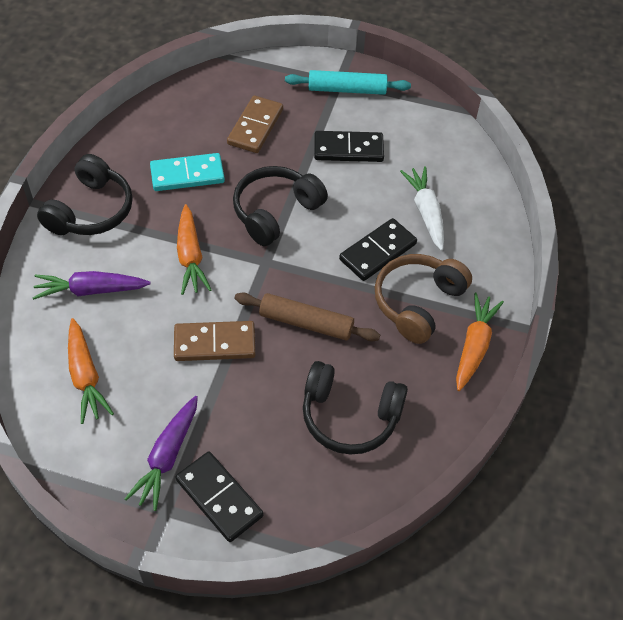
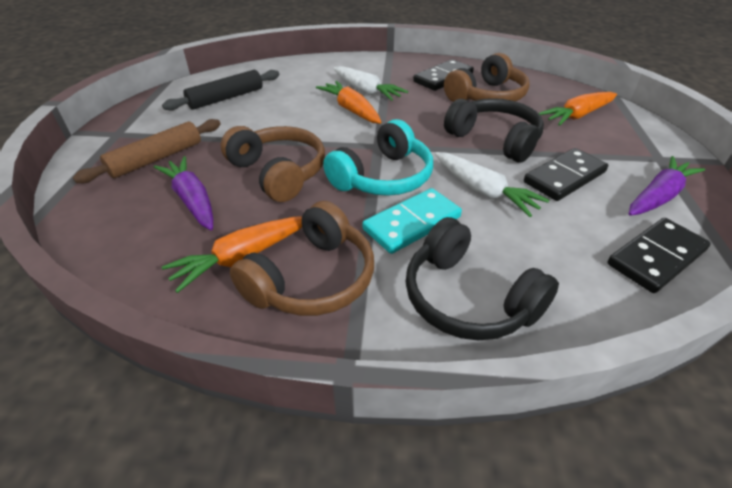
black headphones: [37,154,132,235] [233,166,328,246] [303,361,408,455] = 3 -> [406,217,559,340] [444,98,544,163] = 2
black rolling pin: none = 0 -> [162,70,279,111] = 1
brown domino: [174,321,256,361] [227,96,283,153] = 2 -> none = 0
brown headphones: [375,254,472,344] = 1 -> [221,126,325,202] [230,201,374,316] [444,53,530,102] = 3
turquoise headphones: none = 0 -> [323,119,433,196] = 1
turquoise rolling pin: [285,70,411,95] = 1 -> none = 0
white carrot: [400,166,444,251] = 1 -> [334,66,408,101] [435,152,549,217] = 2

